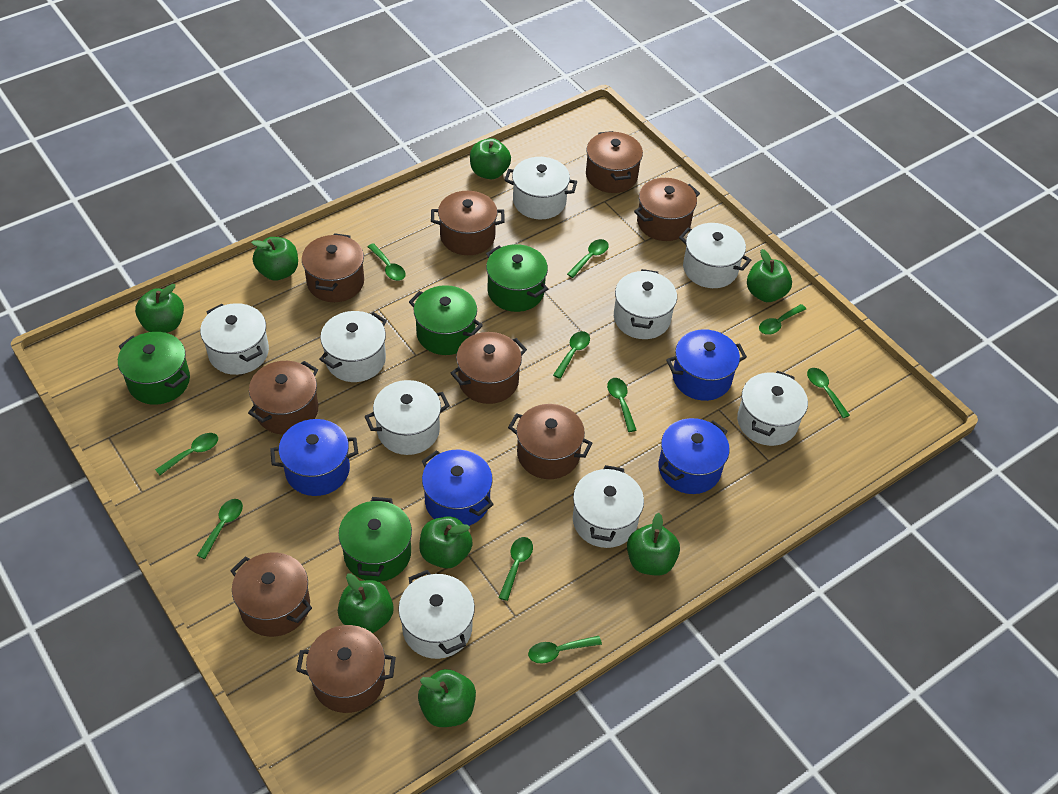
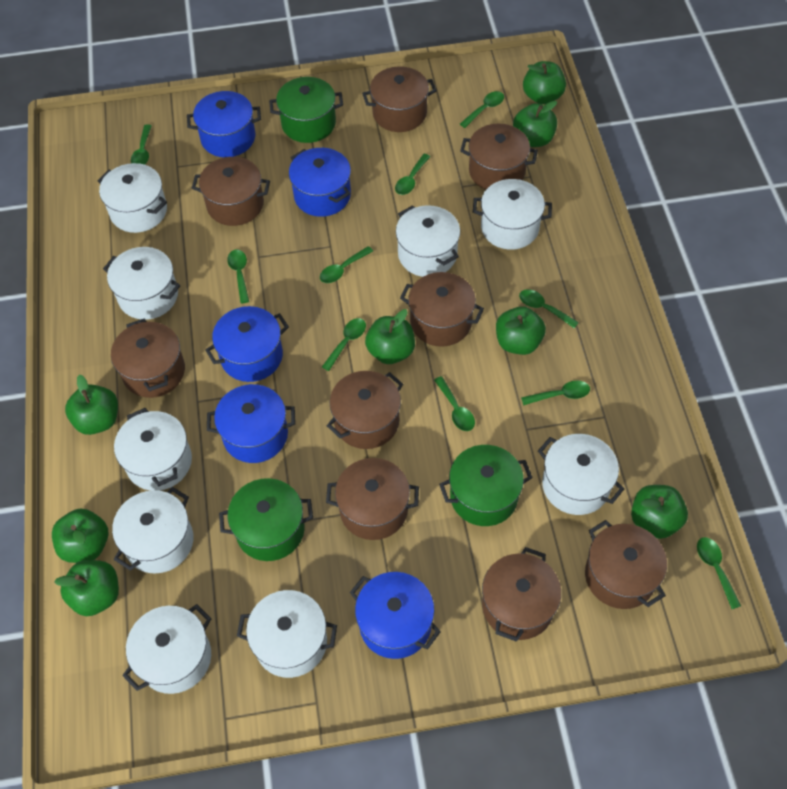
blue pot: [270,419,358,496] [422,449,494,526] [659,418,730,494] [666,329,747,401] = 4 -> [187,91,261,157] [205,306,289,382] [207,384,295,463] [289,148,351,217] [350,572,441,659] = 5
green pot: [118,332,190,405] [338,497,412,582] [409,285,483,355] [486,244,548,312] = 4 -> [219,478,313,561] [269,77,343,143] [439,445,533,526] = 3

